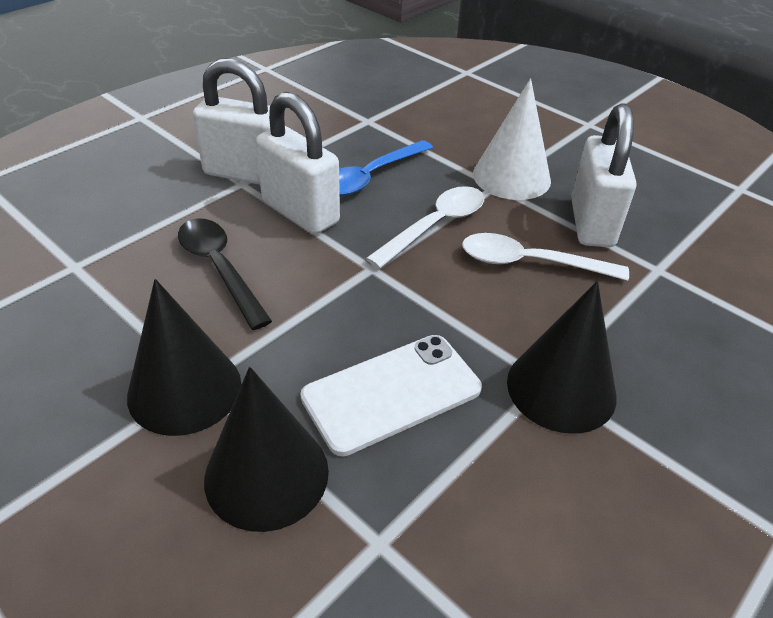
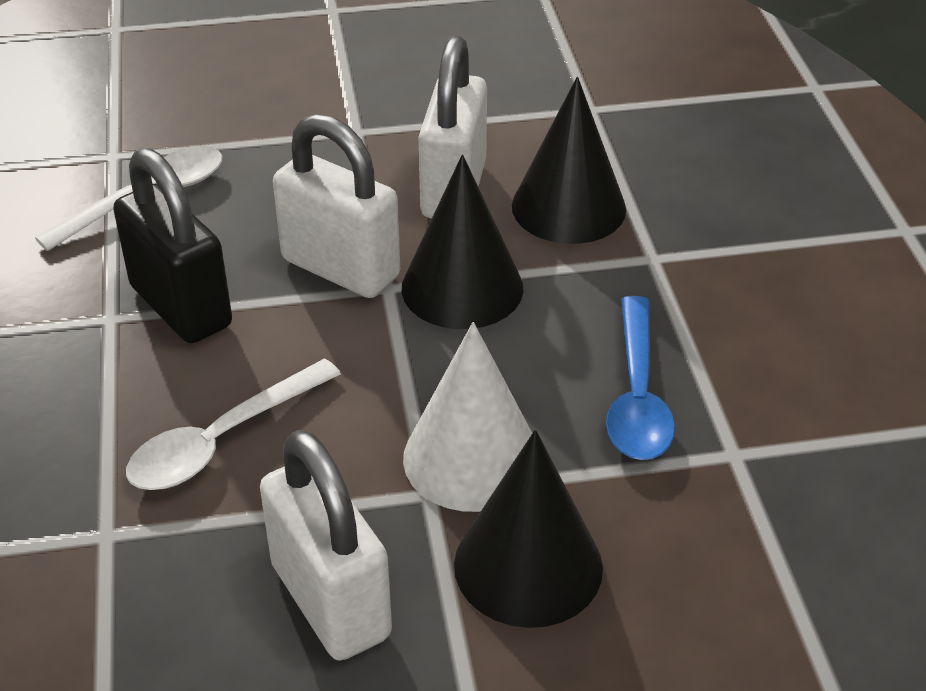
black padlock: none = 0 -> [113,148,232,344] = 1
black spoon: [178,218,272,330] = 1 -> none = 0
white phone: [300,335,482,456] = 1 -> none = 0

